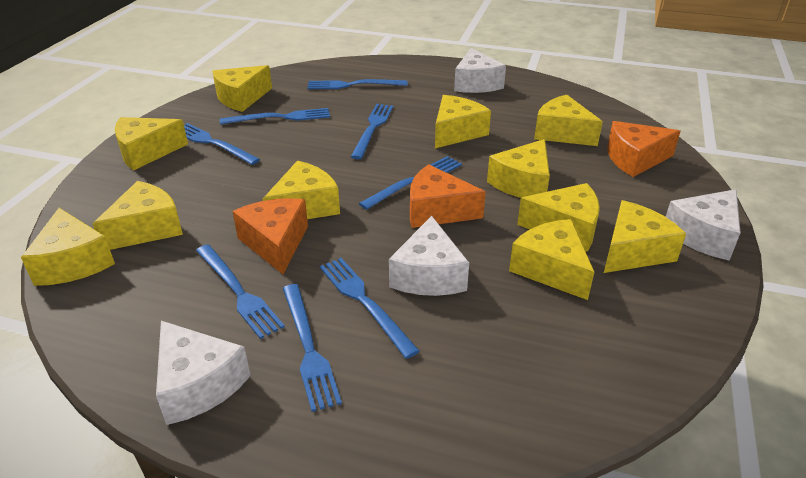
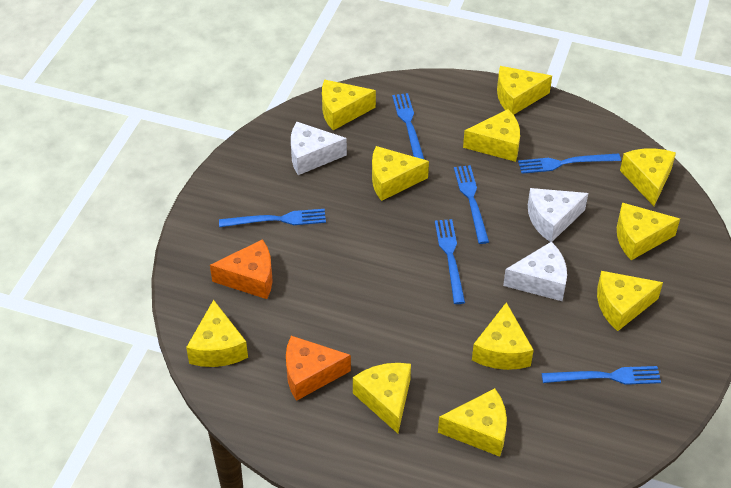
blue fork: [184,123,260,165] [196,245,285,339] [220,108,330,125] [283,284,342,412] [308,79,407,89] [320,258,419,359] [351,104,393,159] [359,156,462,210] = 8 -> [219,209,326,227] [392,93,425,160] [435,219,465,304] [454,165,489,244] [518,153,621,174] [542,366,661,385] = 6
orange cheese: [233,198,308,274] [410,164,486,228] [607,121,680,177] = 3 -> [210,239,273,299] [286,336,351,401] = 2
white cheese: [156,321,251,425] [389,216,469,296] [454,48,506,93] [666,189,741,261] = 4 -> [291,122,347,175] [503,242,567,301] [528,188,588,242] = 3

